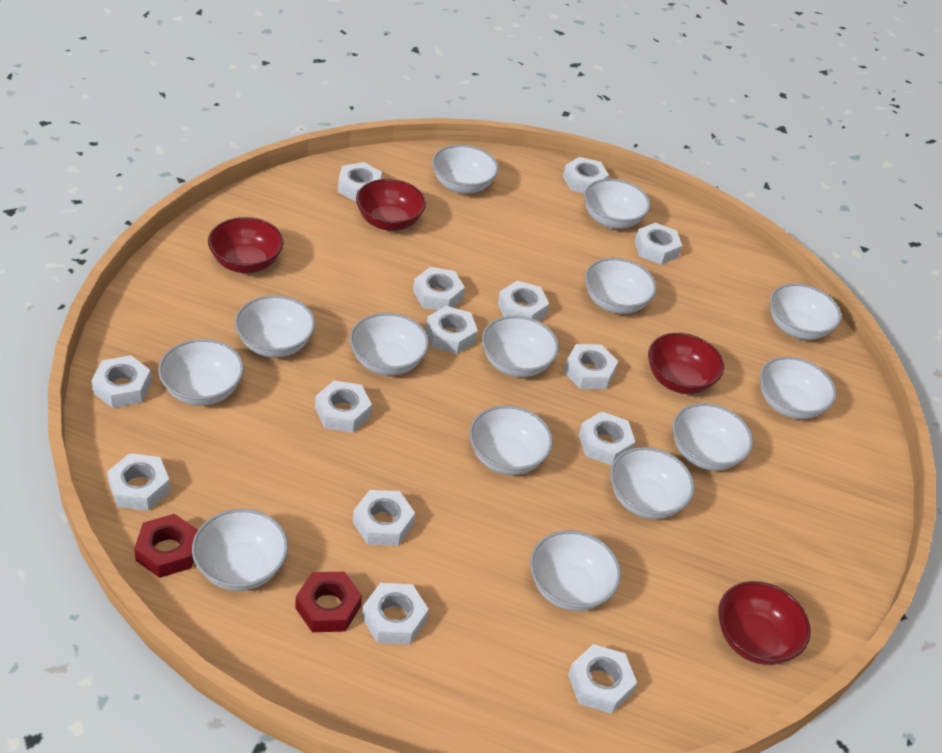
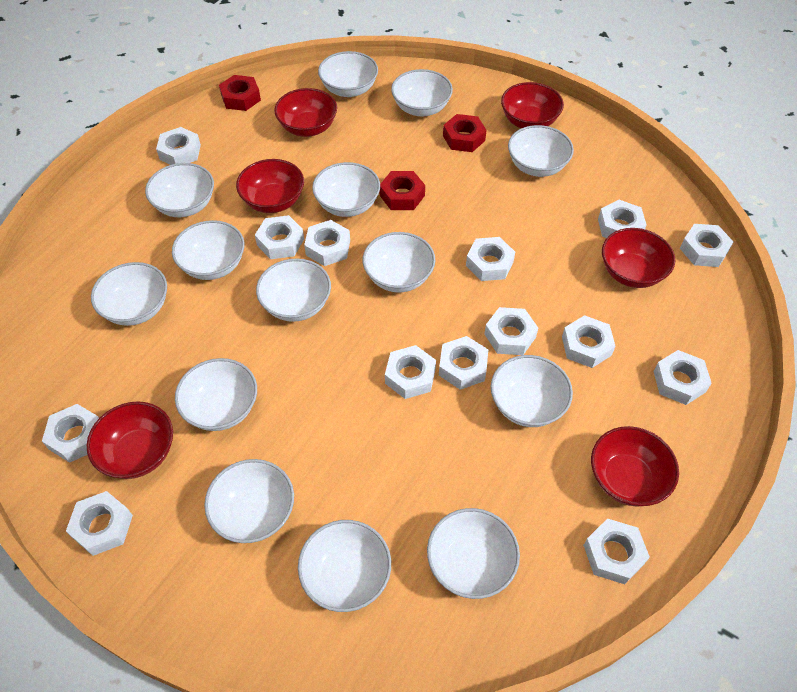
red bowl: [208,217,284,273] [356,179,426,231] [648,333,724,394] [718,581,811,665] = 4 -> [86,401,173,479] [236,159,304,213] [274,88,337,137] [501,82,564,128] [591,426,679,507] [602,228,675,288] = 6
red nut: [134,514,198,578] [295,572,362,632] = 2 -> [219,75,261,111] [380,171,425,210] [443,114,487,152] = 3

